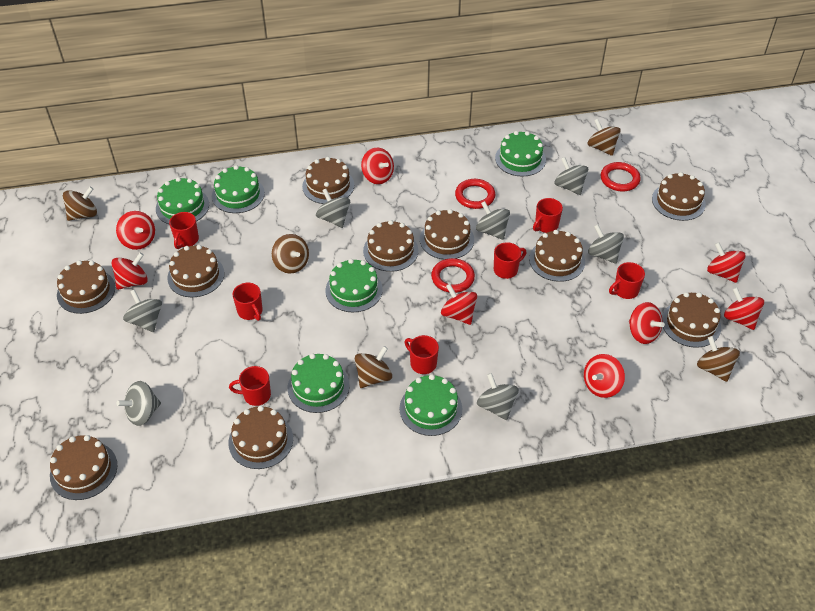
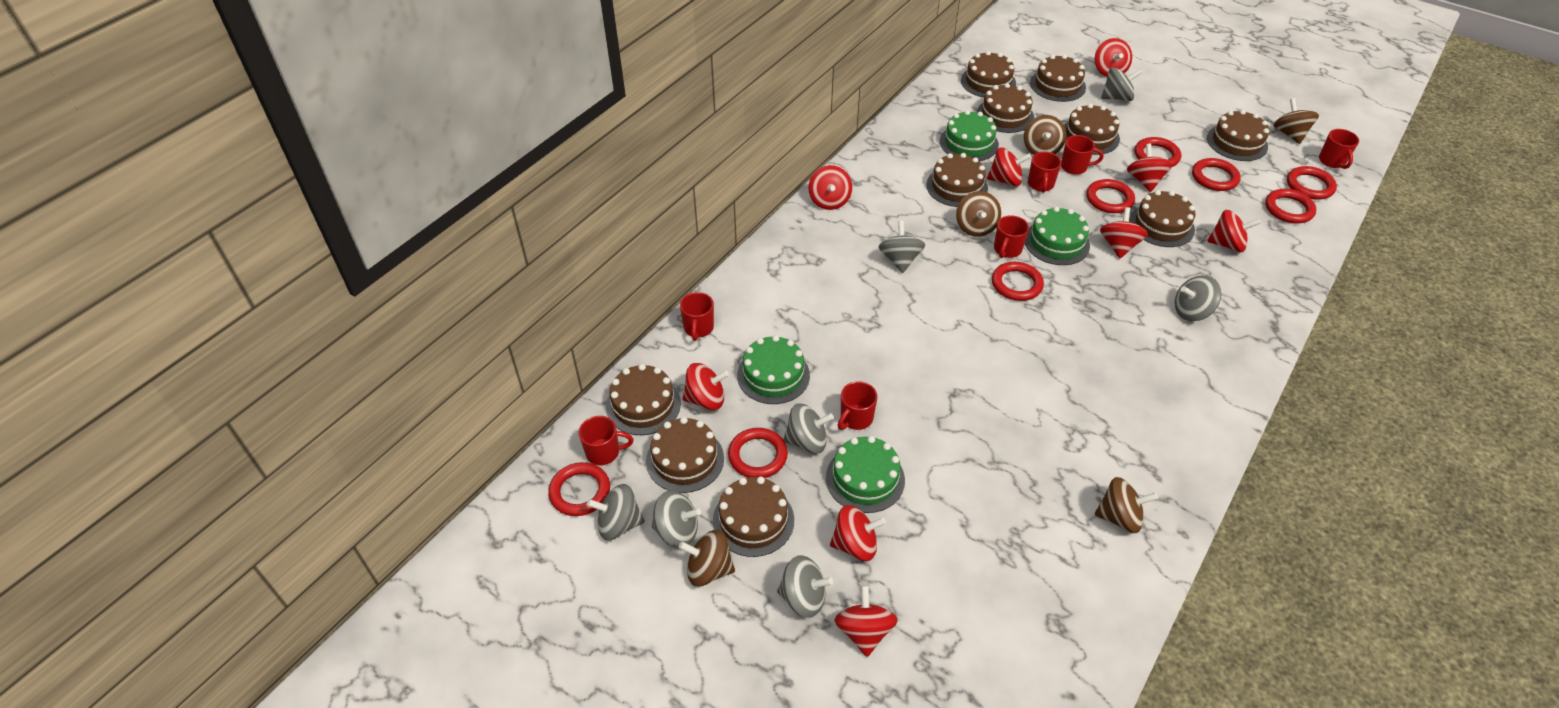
green cake: [156,177,209,225] [212,165,265,213] [288,353,349,413] [325,259,383,312] [399,374,462,436] [495,131,546,177] = 6 -> [737,335,810,404] [826,436,905,513] [940,110,999,161] [1025,206,1090,265] = 4
red ring: [431,258,475,293] [455,179,495,209] [601,162,641,191] = 3 -> [548,462,610,516] [728,428,788,478] [992,262,1044,301] [1087,179,1135,213] [1134,137,1181,167] [1192,158,1241,191] [1265,189,1316,223] [1287,166,1337,200] = 8
red spinning top: [112,253,148,290] [116,211,155,250] [361,147,394,184] [441,284,477,325] [584,354,625,398] [629,302,665,344] [707,242,746,283] [724,287,764,330] = 8 -> [683,363,729,410] [808,165,852,210] [830,505,886,561] [834,585,898,657] [987,148,1031,186] [1095,38,1132,77] [1100,207,1148,259] [1127,144,1173,192] [1207,210,1261,252] = 9

